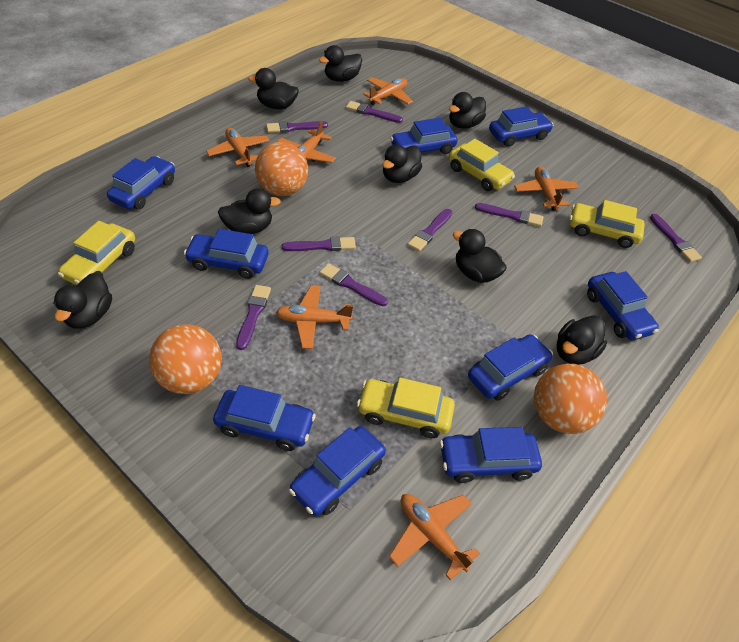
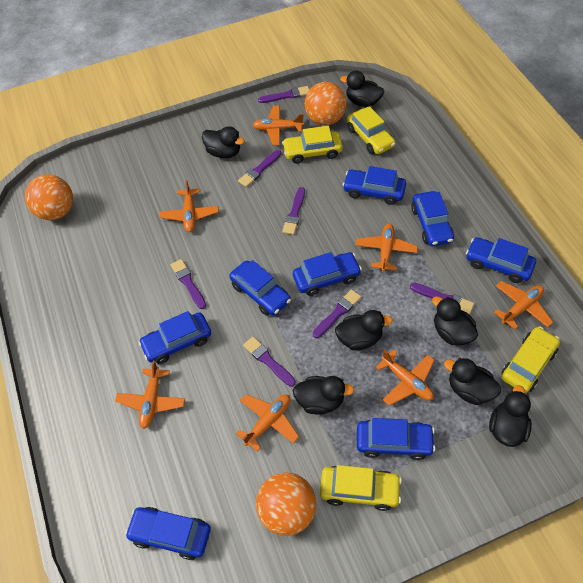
black duck: [53,273,112,329] [218,188,281,234] [248,68,299,110] [319,45,362,82] [382,144,422,183] [449,92,486,129] [453,229,507,283] [557,315,607,365] = 8 -> [202,126,245,158] [293,376,354,414] [335,310,393,350] [340,71,384,107] [432,296,478,345] [444,358,501,405] [489,385,532,447] = 7
blue car: [107,156,175,210] [184,229,269,279] [213,385,316,451] [289,426,386,516] [390,118,458,154] [440,427,542,483] [468,334,553,401] [489,106,554,147] [587,271,659,340] = 9 -> [125,507,211,560] [138,311,211,364] [229,260,291,316] [293,252,362,296] [343,166,406,205] [357,418,436,460] [411,191,454,246] [466,237,536,283] = 8
orange plane: [206,128,270,167] [276,285,353,349] [277,120,336,163] [363,77,413,105] [389,494,480,580] [514,167,579,211] = 6 -> [115,361,185,429] [160,180,219,232] [236,394,299,452] [253,106,304,145] [356,223,418,272] [376,349,434,406] [494,281,553,329] = 7
purple brush: [236,285,271,350] [266,121,328,133] [282,236,356,251] [319,263,388,306] [346,101,403,123] [407,209,452,252] [475,203,543,227] [650,214,702,262] = 8 -> [171,259,206,309] [238,150,281,187] [243,337,296,387] [258,86,309,103] [282,187,305,235] [313,289,361,338] [410,283,474,314] = 7

